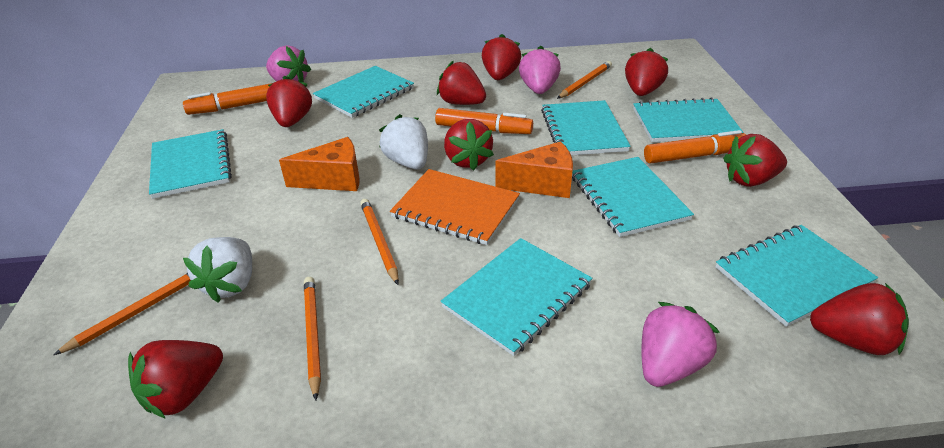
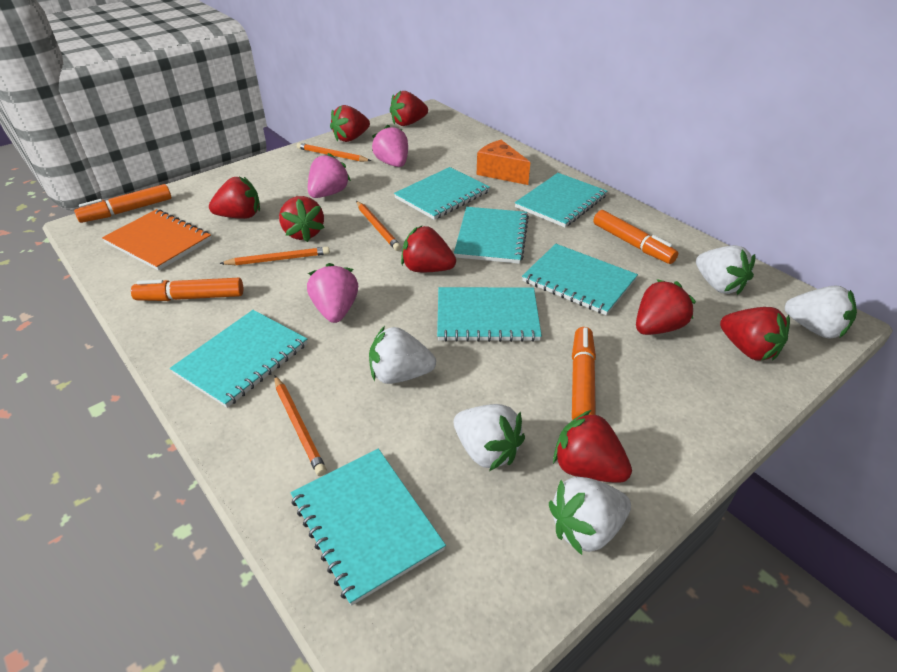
orange cheese: [279,137,360,191] [496,141,573,198] = 2 -> [477,140,530,185] = 1
orange marker: [183,83,272,115] [435,108,533,134] [644,130,746,164] = 3 -> [74,184,171,223] [131,278,243,301] [572,327,596,420] [593,210,678,264] = 4
white strawberry: [183,237,252,302] [379,114,428,169] = 2 -> [369,326,436,384] [454,404,525,471] [549,477,631,555] [696,245,755,295] [785,285,857,339] = 5

